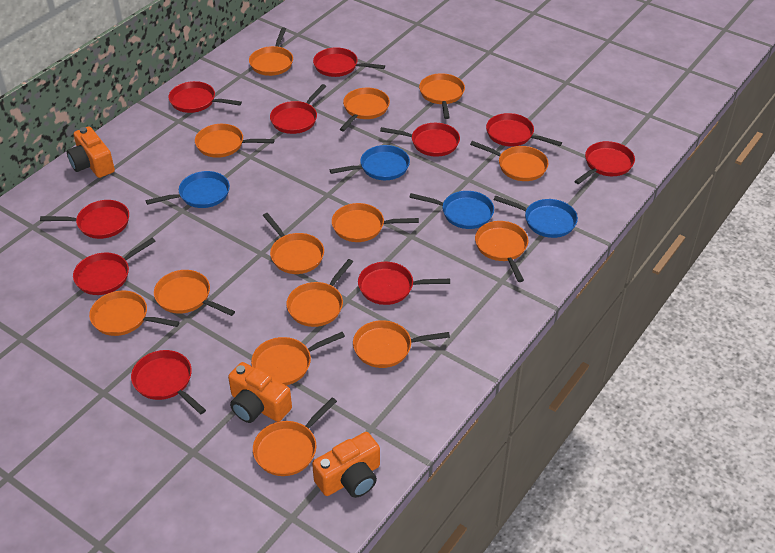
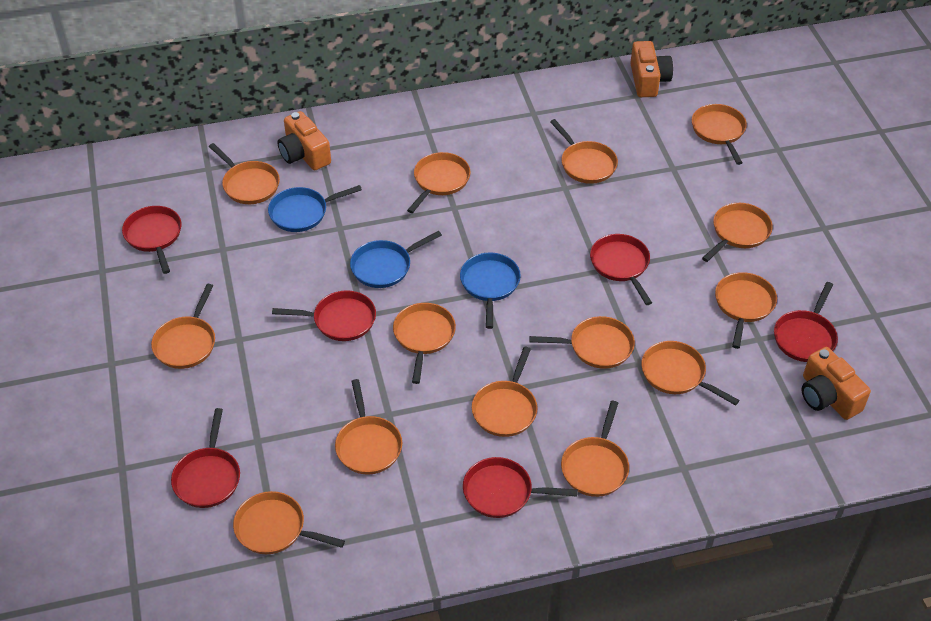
blue pan: [146,171,230,208] [330,145,410,180] [409,191,494,229] [494,195,578,238] = 4 -> [268,185,362,232] [350,231,442,288] [460,252,521,329] = 3
red pan: [40,200,129,239] [73,238,156,295] [131,350,206,414] [169,81,242,113] [270,84,326,134] [313,47,385,77] [358,262,450,305] [380,123,460,157] [486,113,562,146] [574,141,635,184] = 10 -> [122,206,182,274] [171,408,240,508] [272,290,376,341] [463,457,578,518] [590,234,652,305] [774,282,838,362] = 6

